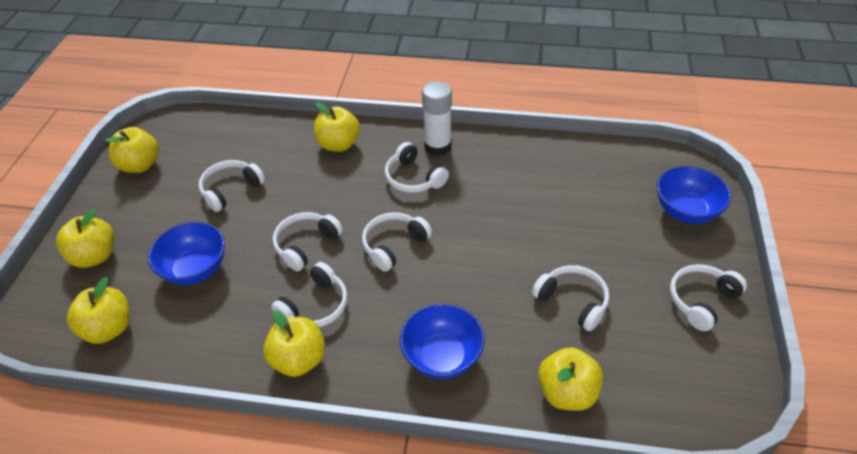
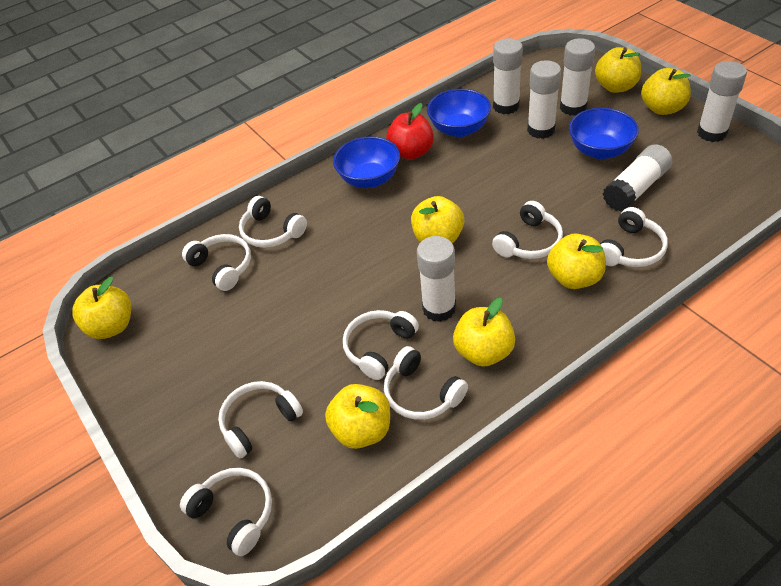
red apple: none = 0 -> [386,103,434,160] = 1
white glue stick: [422,81,452,156] = 1 -> [417,236,456,322] [493,38,523,114] [527,60,561,139] [560,38,595,116] [603,144,672,212] [697,61,747,142] = 6
white headphones: [198,160,265,212] [271,262,348,327] [273,212,343,271] [362,212,432,272] [385,142,449,193] [532,265,609,331] [670,264,747,331] = 7 -> [180,468,272,556] [182,234,251,291] [218,381,303,458] [239,196,307,248] [343,310,419,380] [384,346,468,420] [492,201,563,259] [600,207,668,267] = 8
yellow apple: [56,209,114,268] [67,277,130,344] [105,127,159,173] [263,310,325,377] [314,103,360,152] [538,347,603,411] = 6 -> [72,277,131,339] [325,384,390,449] [411,196,464,244] [453,298,515,367] [547,234,606,289] [595,47,642,93] [641,68,691,115] = 7

